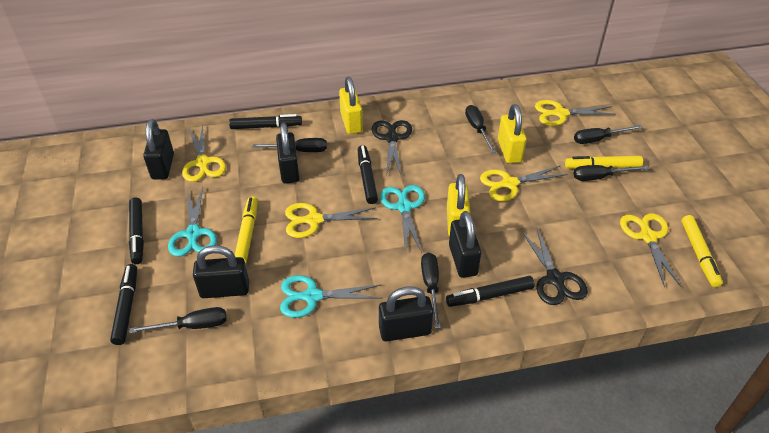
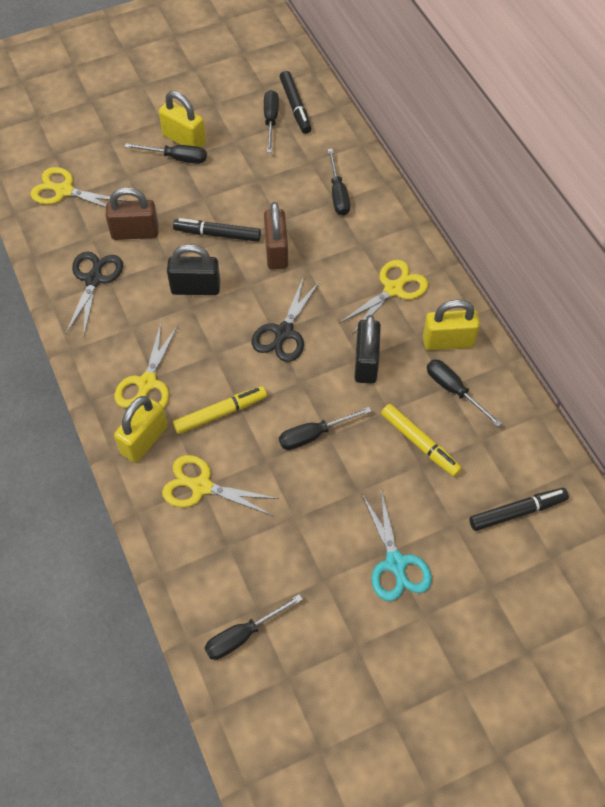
black marker: [110,264,137,345] [129,197,144,264] [229,114,302,129] [358,145,378,204] [446,276,535,307] = 5 -> [173,218,261,242] [280,71,311,134] [469,488,569,531] = 3
black padlock: [143,119,174,180] [193,245,249,298] [276,123,300,184] [379,286,433,342] [449,211,481,278] = 5 -> [167,244,220,295] [354,315,381,384] = 2
brown padlock: none = 0 -> [106,187,158,240] [264,202,288,270] = 2
turquoise scissors: [168,187,217,257] [280,275,383,318] [380,185,425,253] = 3 -> [362,489,432,601] = 1
yellow marker: [235,196,258,263] [565,156,643,169] [681,215,723,287] = 3 -> [173,386,267,434] [381,404,462,477] = 2
yellow scissors: [182,124,226,182] [285,203,378,238] [480,166,568,201] [535,100,616,126] [620,213,681,288] = 5 -> [31,167,126,208] [114,323,178,408] [162,455,279,516] [339,260,428,334] = 4

